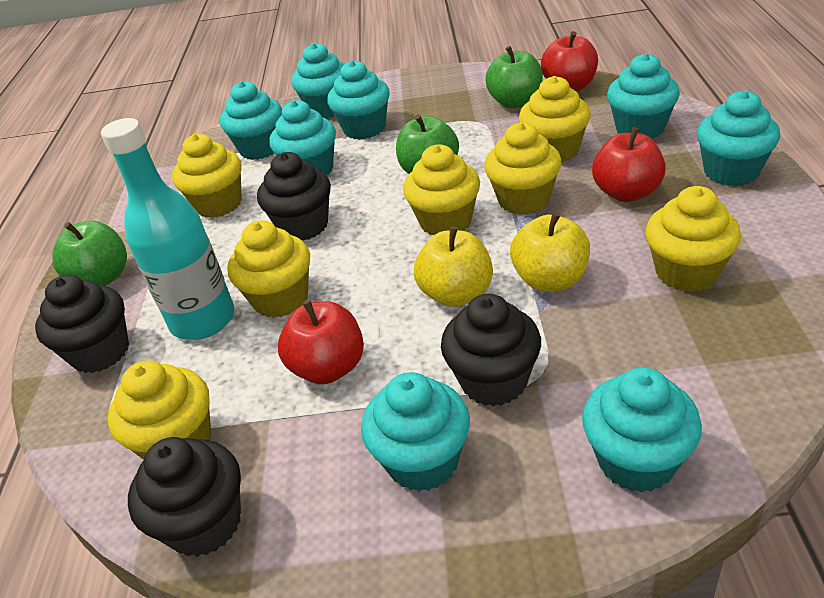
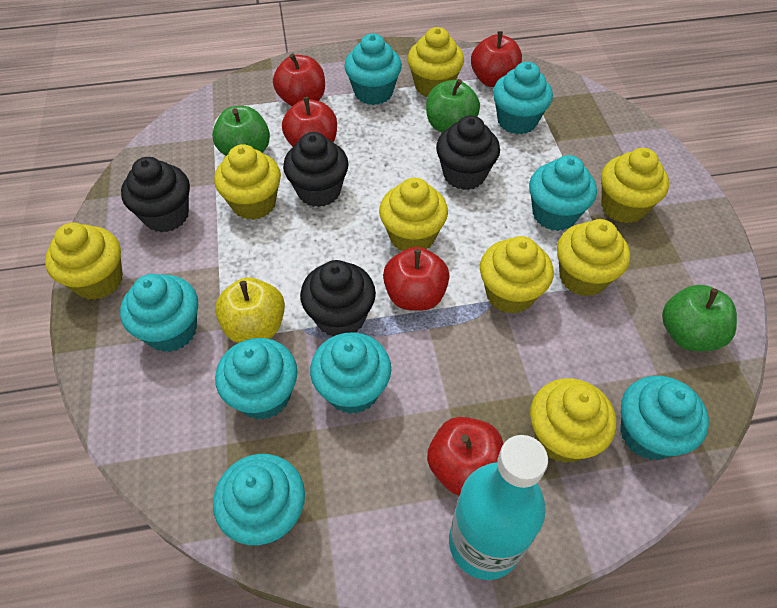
red apple: [278,300,364,384] [541,31,598,92] [592,127,666,202] = 3 -> [273,54,325,106] [282,97,337,147] [383,247,450,311] [427,417,504,496] [471,31,522,87] = 5
yellow apple: [414,226,493,307] [510,212,590,292] = 2 -> [215,277,285,343] = 1
yellow cupcake: [108,360,211,460] [172,134,242,218] [227,220,310,318] [403,145,480,235] [484,122,561,215] [519,76,591,162] [646,186,741,292] = 7 -> [45,223,123,300] [214,144,281,220] [379,178,448,251] [407,27,464,97] [480,236,554,314] [530,378,616,463] [557,219,630,297] [601,148,669,223] = 8

